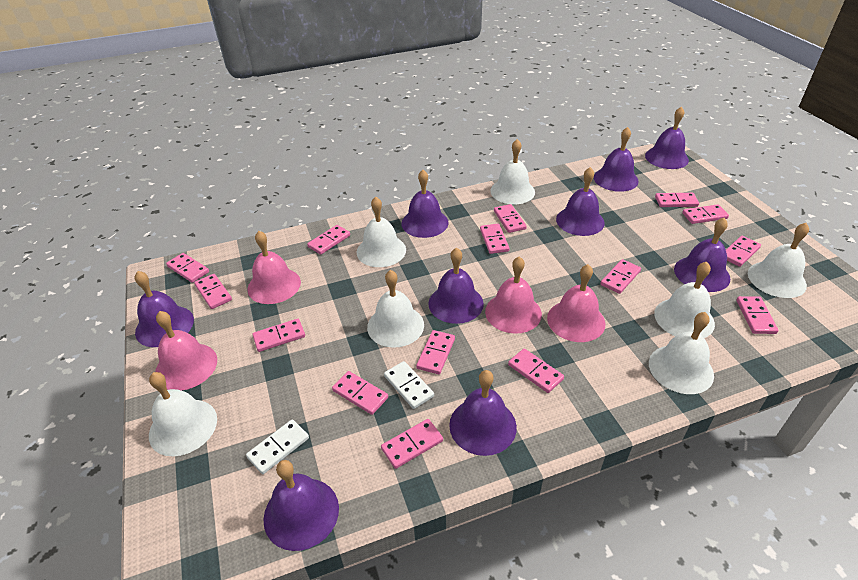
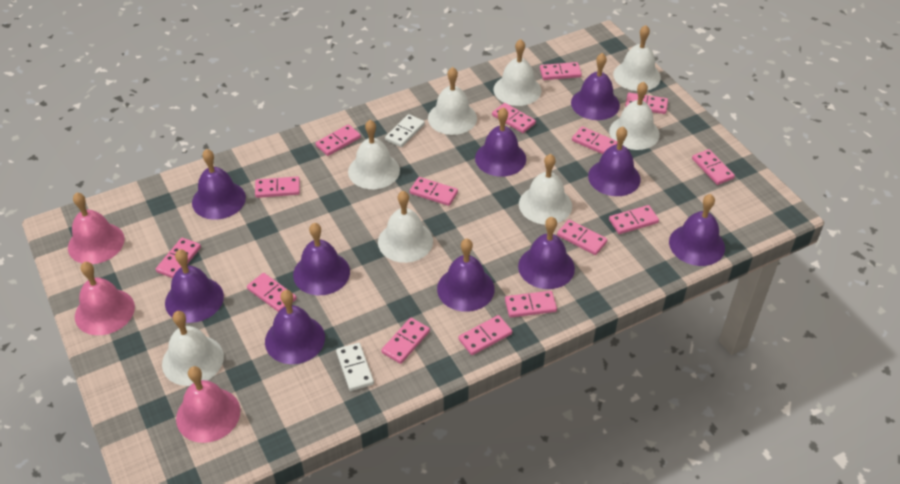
pink bell: [155,311,217,391] [247,231,301,304] [485,256,542,334] [547,264,605,342] = 4 -> [68,192,124,264] [75,262,135,335] [176,366,240,443] = 3
purple bell: [135,271,194,347] [264,460,339,551] [401,170,449,238] [428,247,484,324] [449,370,517,456] [556,167,605,236] [594,127,639,192] [645,107,689,169] [674,218,730,292] = 9 -> [165,249,224,323] [192,149,246,220] [265,290,325,364] [293,223,350,295] [437,238,495,312] [475,107,526,177] [518,217,575,289] [571,53,620,120] [588,127,641,196] [669,194,725,266] = 10
white bell: [149,372,217,456] [357,197,406,267] [367,270,424,348] [490,139,535,204] [649,312,714,394] [654,262,715,338] [748,223,809,298] = 7 -> [162,311,224,386] [348,120,400,189] [378,191,433,263] [428,67,477,135] [494,39,541,106] [519,154,572,225] [609,82,660,150] [613,25,661,91] = 8

